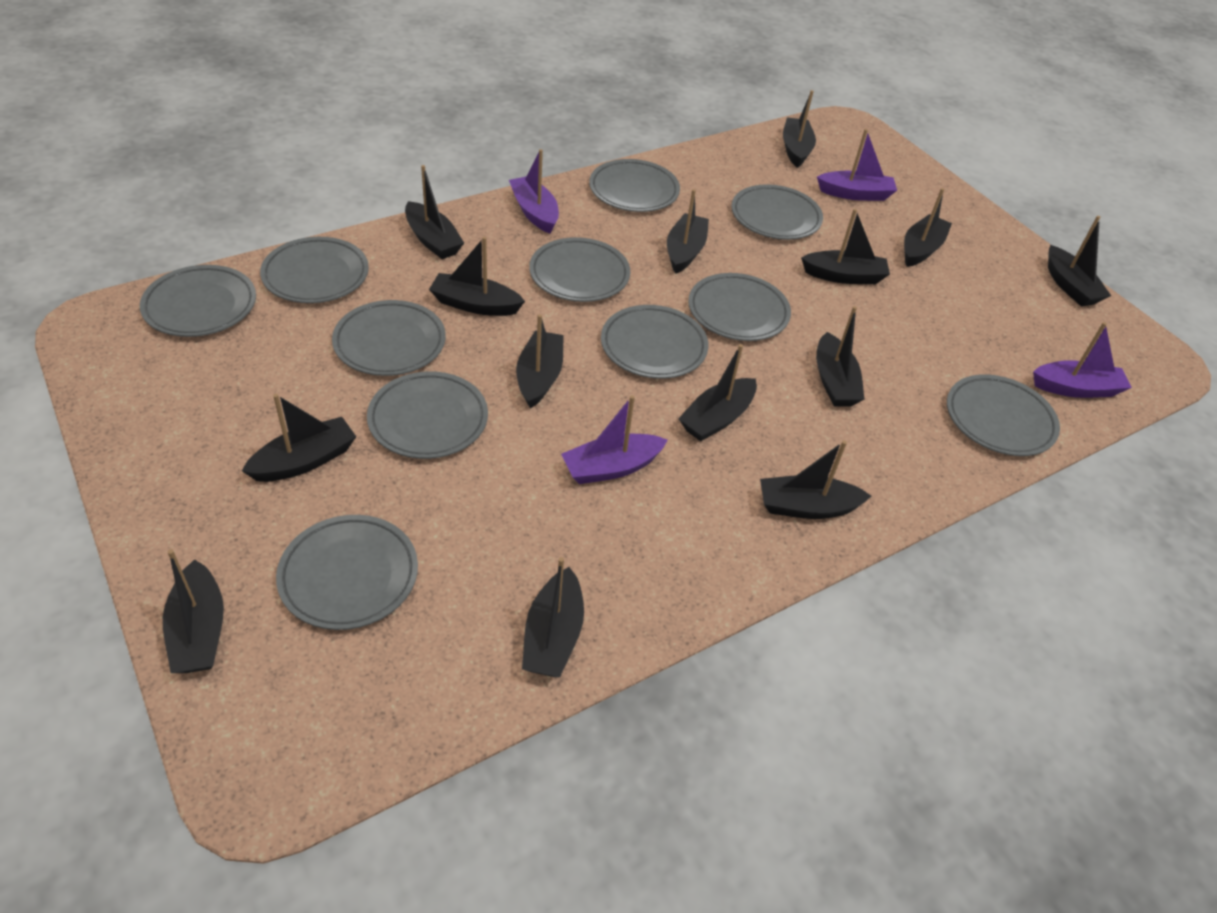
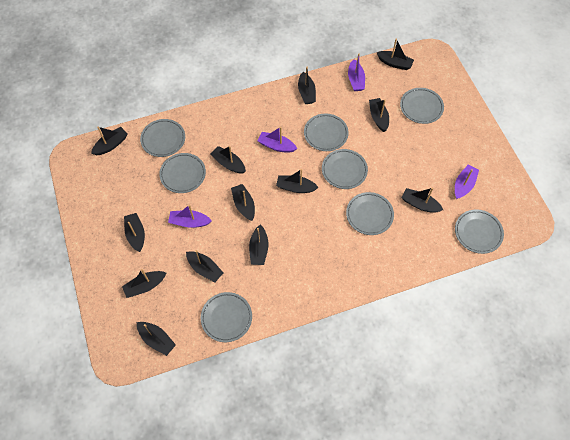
black boat: [163,549,224,673] [242,394,356,482] [405,165,464,259] [429,237,525,316] [516,314,564,408] [522,557,584,677] [667,189,709,274] [678,344,757,441] [760,440,871,519] [783,90,816,168] [801,209,890,284] [816,306,865,406] [904,188,952,267] [1048,216,1111,307] = 14 -> [91,127,128,155] [122,269,166,298] [124,213,145,252] [137,322,176,356] [186,250,223,282] [211,146,246,173] [231,184,255,221] [249,225,269,265] [276,169,319,193] [298,67,316,104] [369,98,389,132] [377,39,414,70] [402,188,443,213] = 13
grey plate: [140,265,256,337] [260,237,369,303] [276,515,418,630] [332,300,446,376] [367,371,488,459] [529,237,630,302] [589,159,680,212] [601,305,708,379] [688,273,791,341] [731,184,823,240] [947,374,1060,456] = 11 -> [140,119,185,157] [159,153,206,193] [201,292,252,342] [304,113,349,151] [322,149,368,189] [346,192,394,235] [400,88,444,124] [455,209,504,254] = 8

